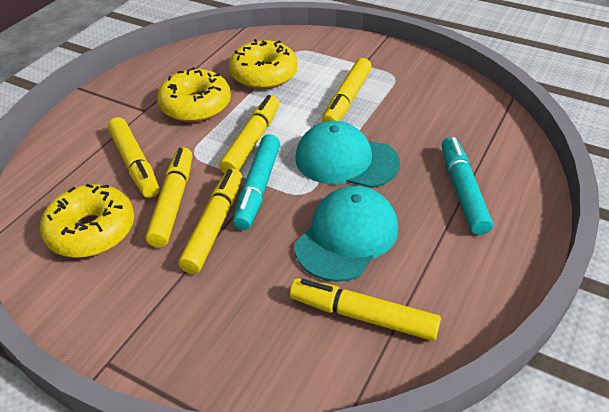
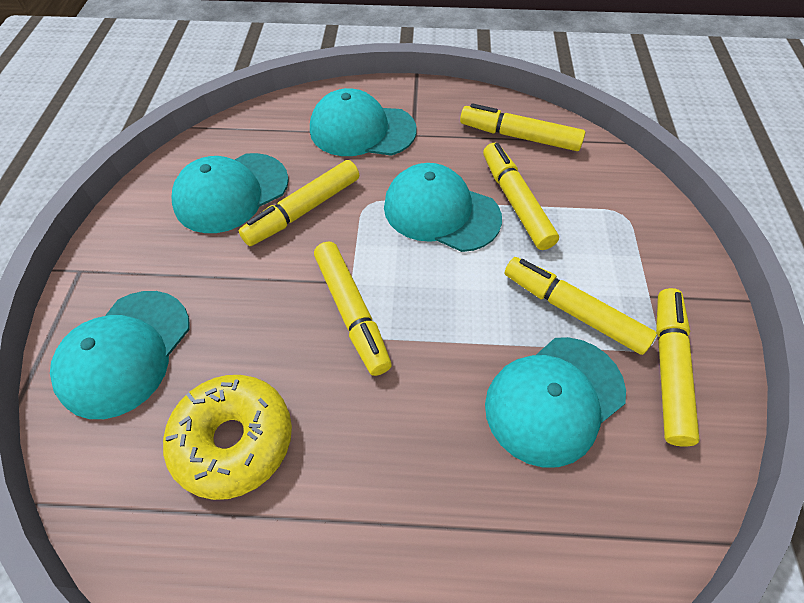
turquoise cap: [295,121,400,188] [295,186,398,282] = 2 -> [50,291,189,419] [171,153,289,233] [310,88,417,156] [384,163,502,252] [485,337,626,468] = 5
turquoise marker: [233,134,280,230] [442,137,493,235] = 2 -> none = 0
yellow donut: [40,184,134,258] [157,67,231,122] [229,39,298,89] = 3 -> [163,375,292,500] = 1

